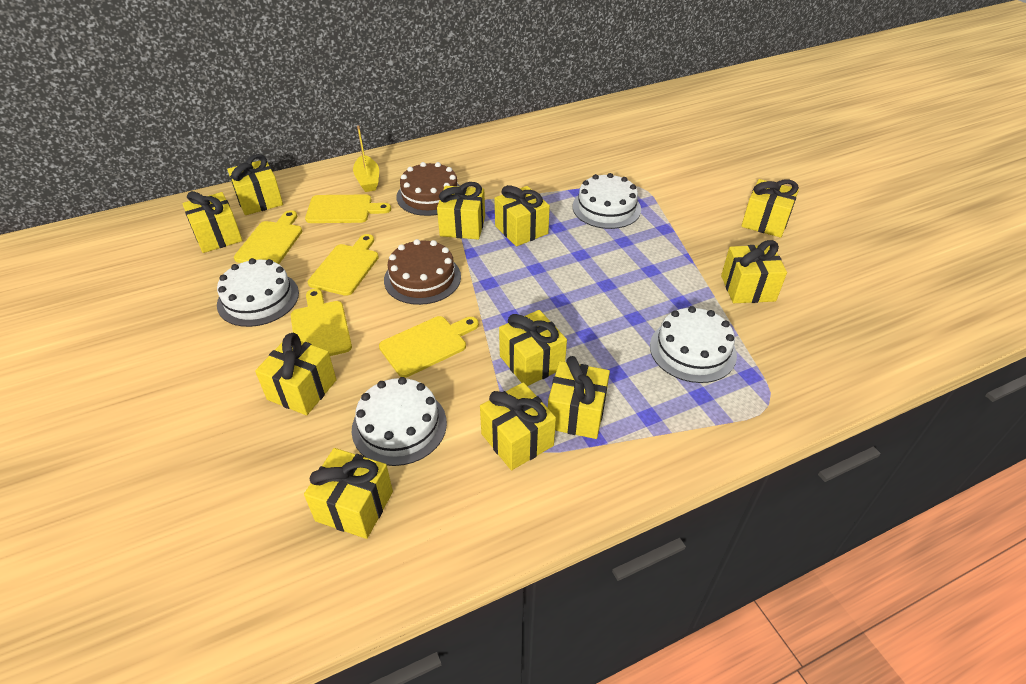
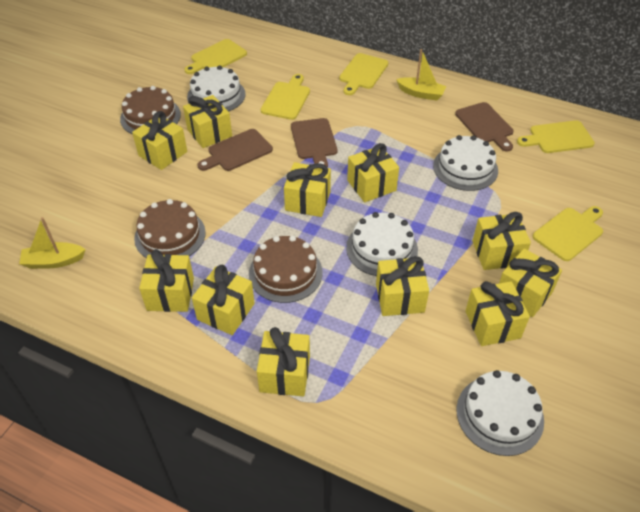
brown cake: [384,239,461,305] [396,162,460,216] = 2 -> [120,86,181,134] [134,199,206,258] [249,235,322,303] = 3
brown cutting board: none = 0 -> [197,129,273,171] [291,118,338,168] [455,102,513,151] = 3
yellow boat: [353,125,379,192] = 1 -> [19,217,86,269] [396,49,447,101] = 2

